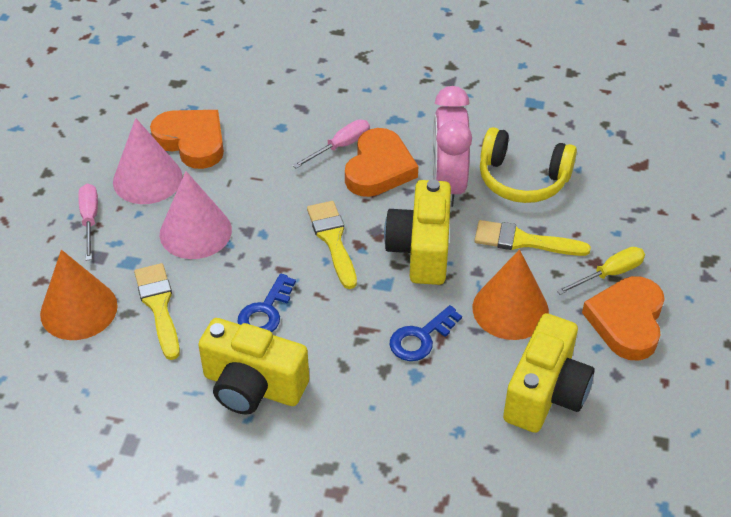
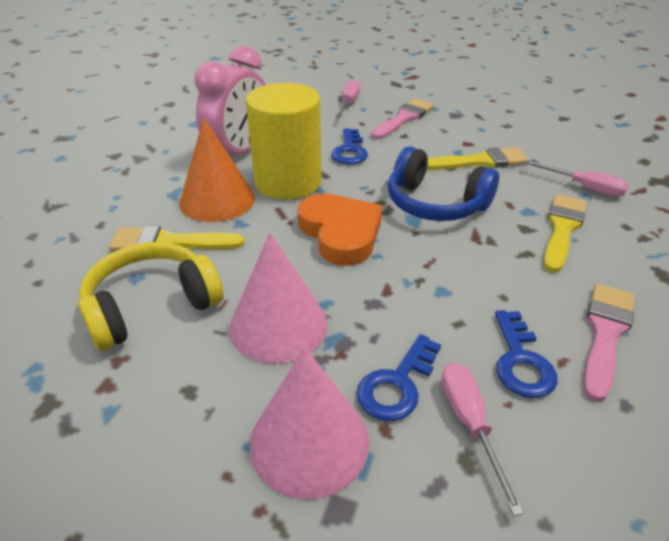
blue headphones: none = 0 -> [388,146,499,221] = 1
blue key: [237,273,296,332] [390,305,462,361] = 2 -> [331,128,368,165] [357,334,441,421] [495,310,558,398] = 3
orange cone: [40,250,118,340] [473,249,549,340] = 2 -> [180,118,255,222] = 1
orange heart: [150,110,224,169] [345,128,418,197] [582,276,665,361] = 3 -> [297,194,382,266] = 1
pink brush: none = 0 -> [371,99,435,139] [584,284,635,402] = 2
pink screwdriver: [78,184,98,260] [293,119,370,168] = 2 -> [336,80,360,118] [442,363,524,516] [524,160,629,197] = 3
yellow camera: [198,318,309,415] [384,180,451,285] [503,313,595,433] = 3 -> none = 0
yellow cylinder: none = 0 -> [246,83,322,200] = 1
yellow screwdriver: [556,247,645,295] = 1 -> none = 0

